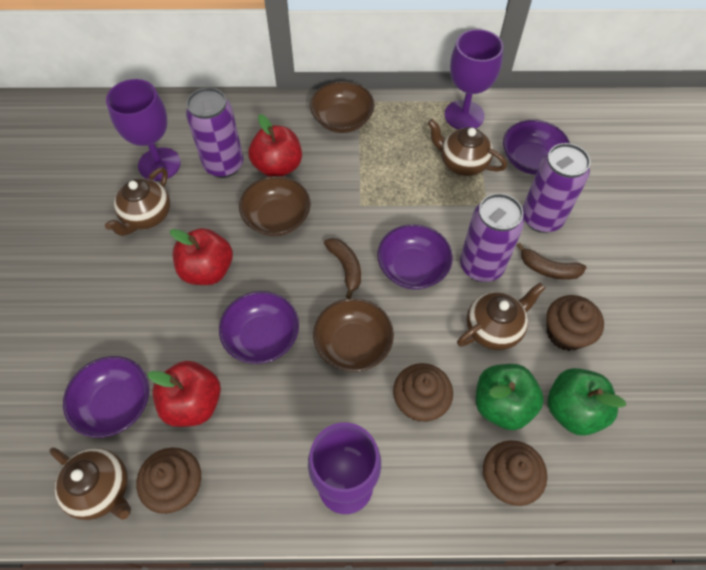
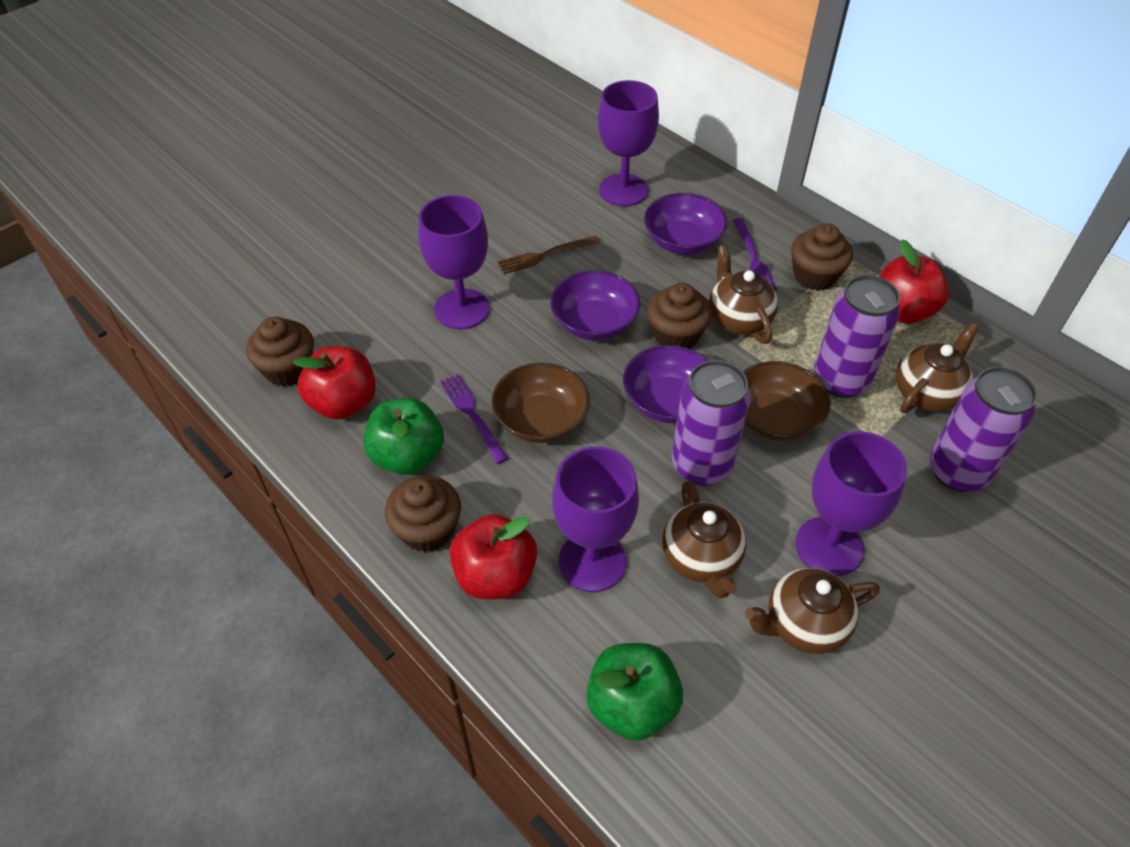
brown banana: [324,238,361,298] [517,243,586,280] = 2 -> none = 0
brown bowl: [239,176,311,236] [310,81,375,133] [313,298,394,372] = 3 -> [492,363,590,443] [743,361,830,441] = 2
brown fork: none = 0 -> [498,236,600,274] = 1
purple bowl: [63,356,149,438] [219,291,299,364] [377,224,453,290] [503,120,570,175] = 4 -> [550,270,640,340] [623,345,709,423] [644,193,728,255] = 3
purple fork: none = 0 -> [440,374,508,464] [733,218,777,291] = 2
purple goblet: [106,79,181,181] [308,423,381,514] [445,29,503,129] = 3 -> [418,195,490,329] [552,446,639,592] [598,80,659,206] [795,431,907,576] = 4

